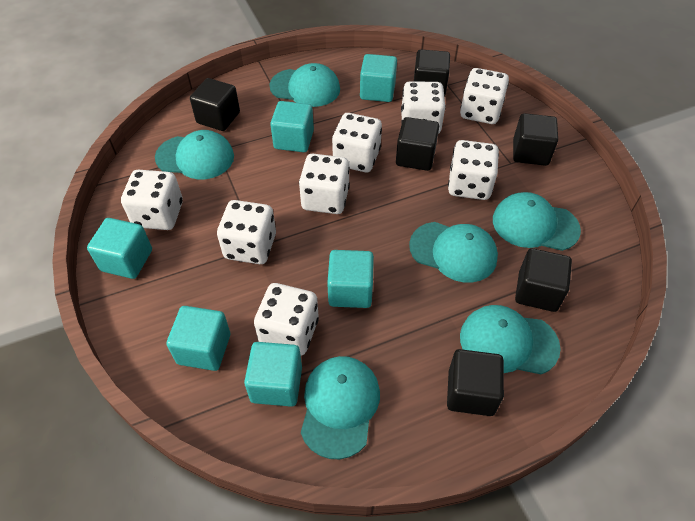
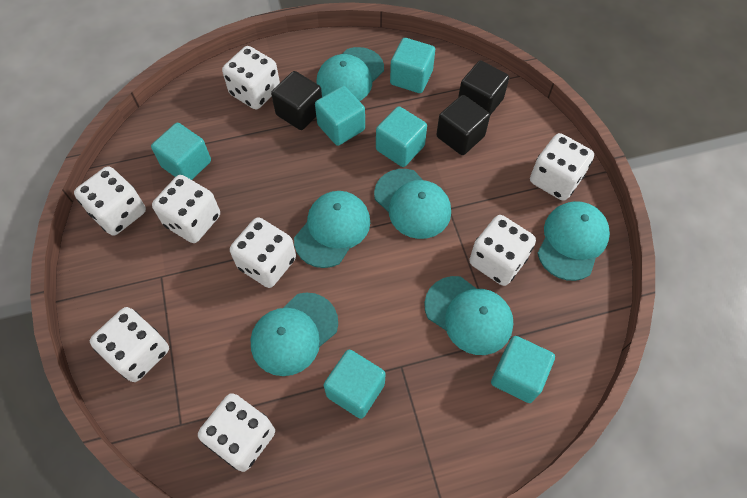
black cube: [190,78,240,131] [396,117,439,171] [414,49,450,96] [447,349,504,416] [513,113,558,166] [515,248,572,312] = 6 -> [271,71,322,130] [436,95,490,155] [458,61,509,115] = 3

